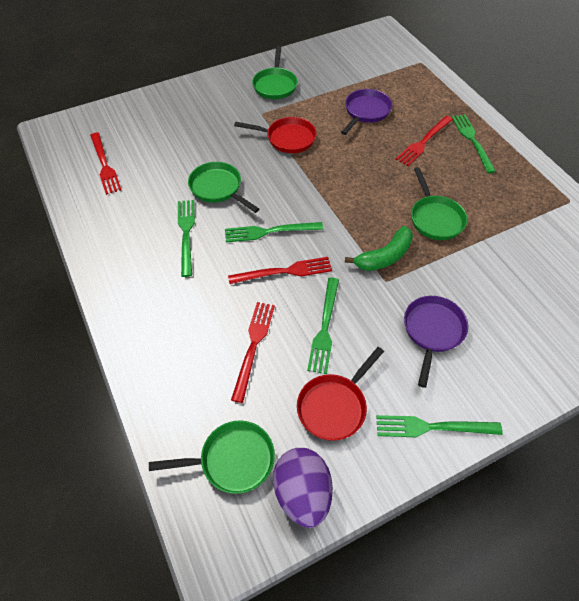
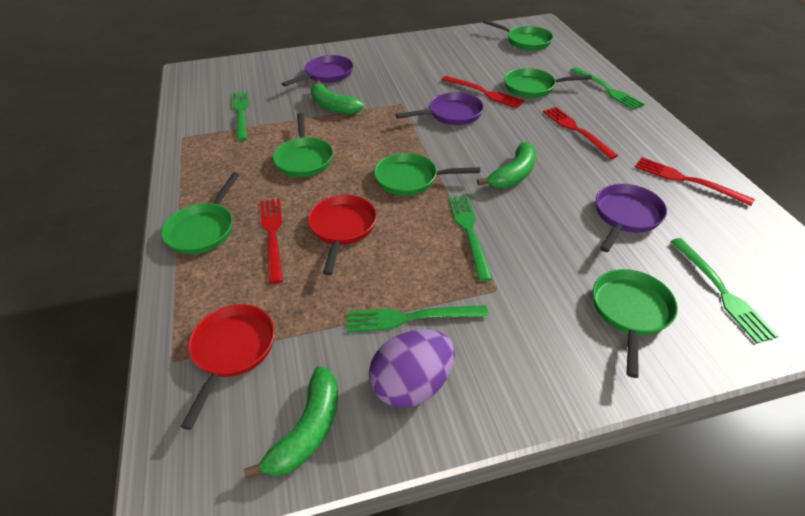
green banana: [345,226,413,271] = 1 -> [244,366,338,479] [311,80,364,115] [477,142,536,188] = 3
green pan: [149,420,275,494] [188,162,259,213] [252,46,298,99] [411,167,467,240] = 4 -> [161,172,240,254] [273,113,333,177] [374,153,480,196] [483,20,553,51] [504,68,592,98] [593,269,678,378] = 6
purple pan: [341,89,392,135] [404,296,468,388] = 2 -> [282,55,353,86] [396,92,484,125] [596,184,667,252] = 3

